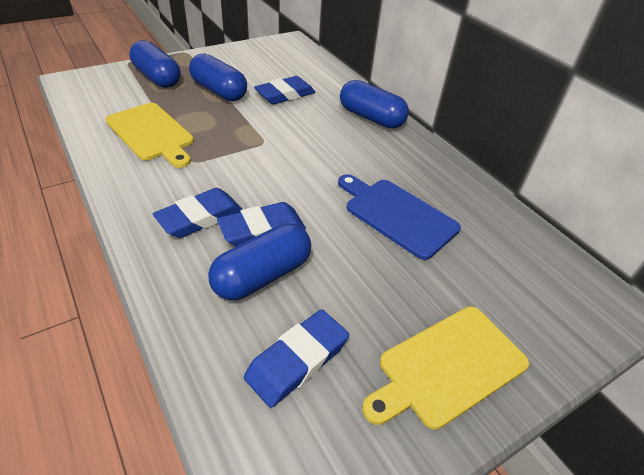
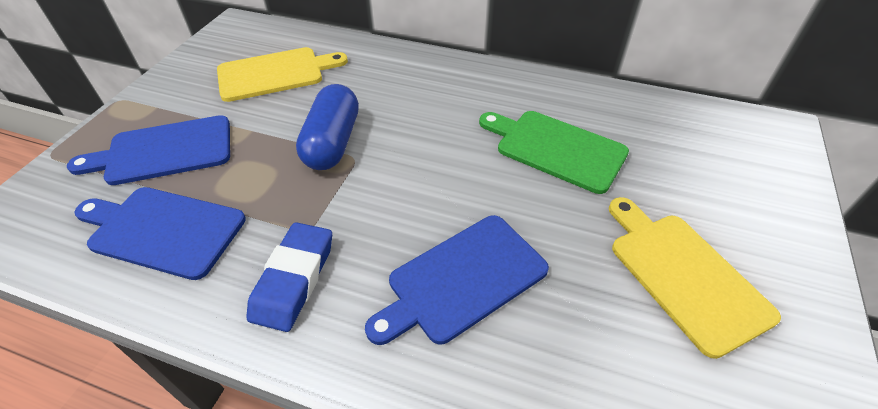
blue capsule: [129,40,181,88] [189,53,247,101] [208,223,311,300] [340,80,409,129] = 4 -> [296,84,359,170] = 1
blue cutting board: [338,174,461,260] = 1 -> [67,115,230,185] [74,187,246,280] [365,215,549,345] = 3
blue eraser: [153,188,243,238] [217,202,306,246] [244,309,349,408] [254,76,315,104] = 4 -> [246,222,332,332] = 1
green cutting board: none = 0 -> [479,111,629,194] = 1

